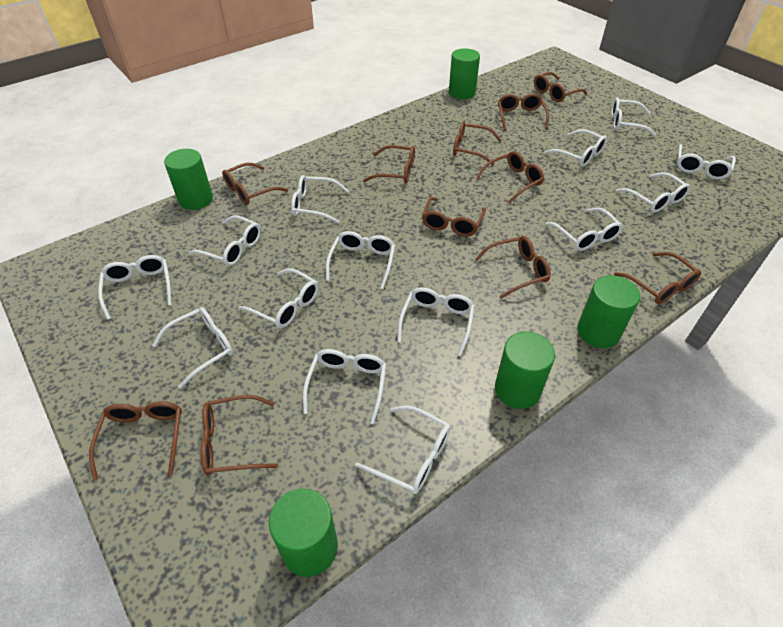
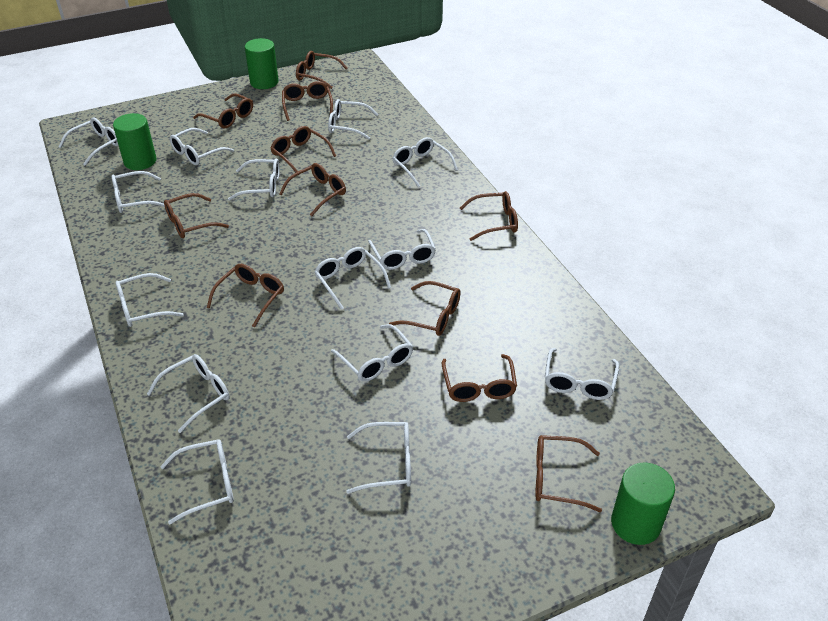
green cylinder: [164,149,213,210] [269,489,338,577] [449,48,480,99] [495,331,555,409] [577,275,640,348] = 5 -> [113,113,156,170] [245,38,279,89] [611,463,675,545] = 3

